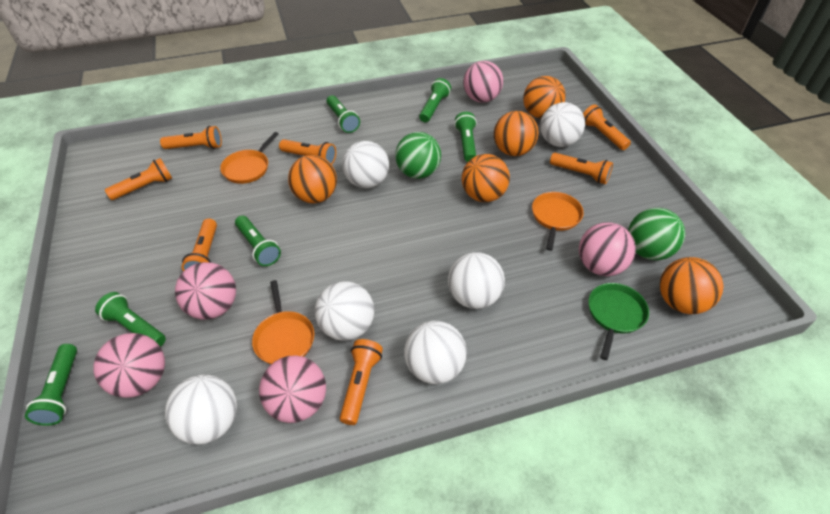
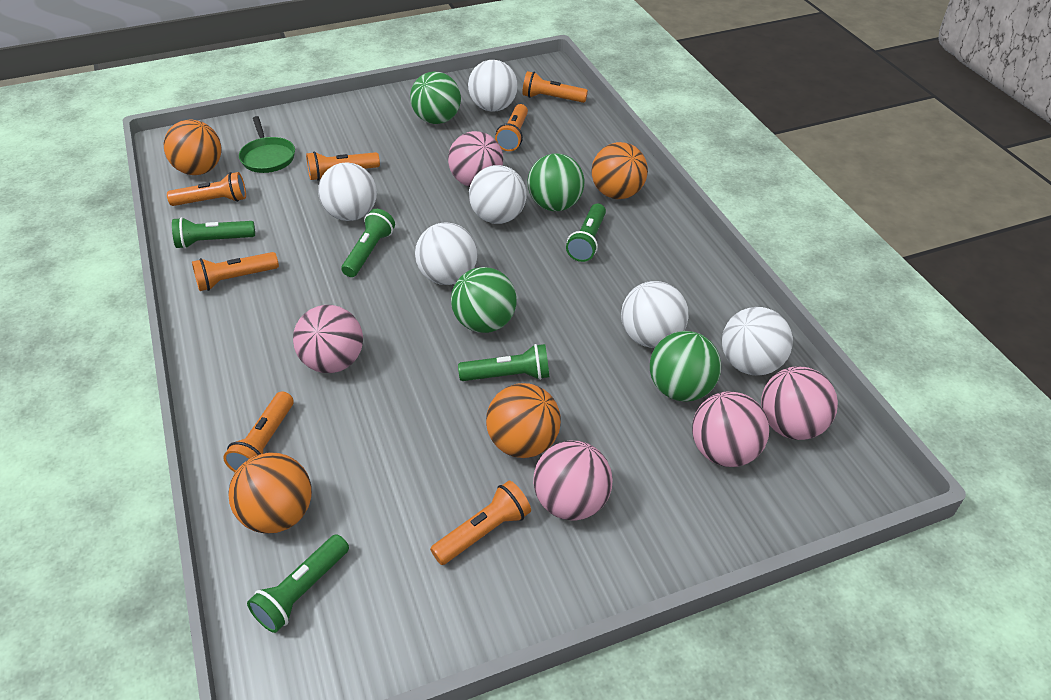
green ball: [395,132,441,179] [628,208,685,260] = 2 -> [410,72,461,124] [451,267,517,333] [528,154,584,211] [650,331,721,402] = 4
green flashlight: [25,344,77,426] [95,292,166,347] [235,216,281,266] [327,95,360,133] [419,78,451,122] [454,112,477,162] = 6 -> [172,217,255,249] [247,534,349,633] [341,209,395,277] [458,344,549,381] [566,203,606,262] = 5
orange ball: [288,155,337,203] [462,154,510,202] [494,111,539,156] [523,76,566,119] [660,257,723,314] = 5 -> [164,119,221,175] [228,453,312,534] [486,383,561,458] [591,142,648,199] = 4
orange pan: [220,132,278,184] [252,280,314,364] [532,192,584,251] = 3 -> none = 0

